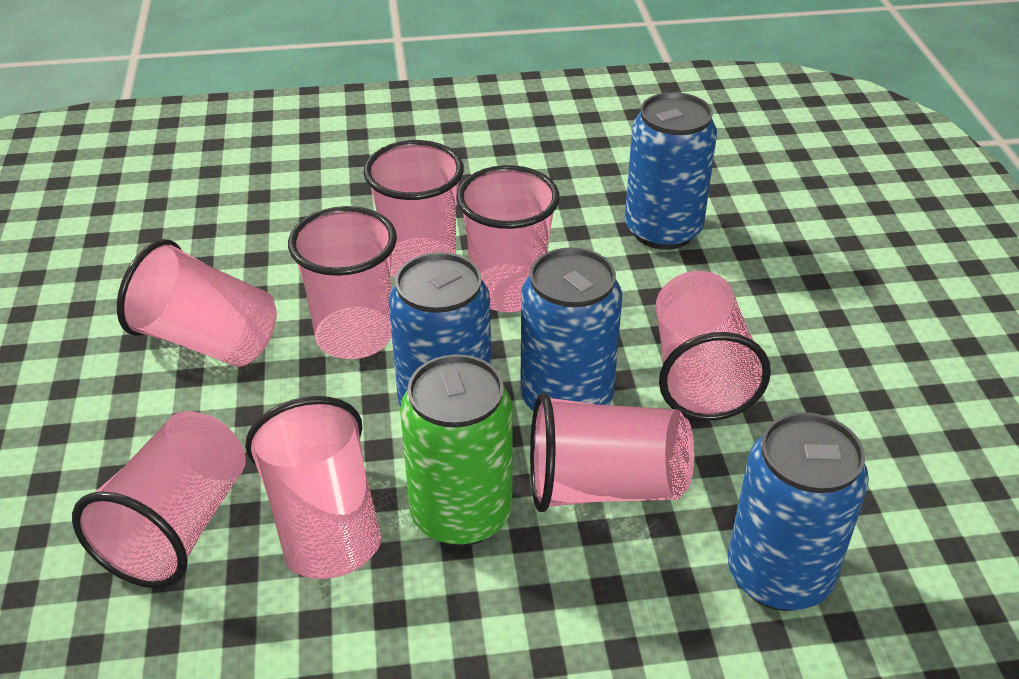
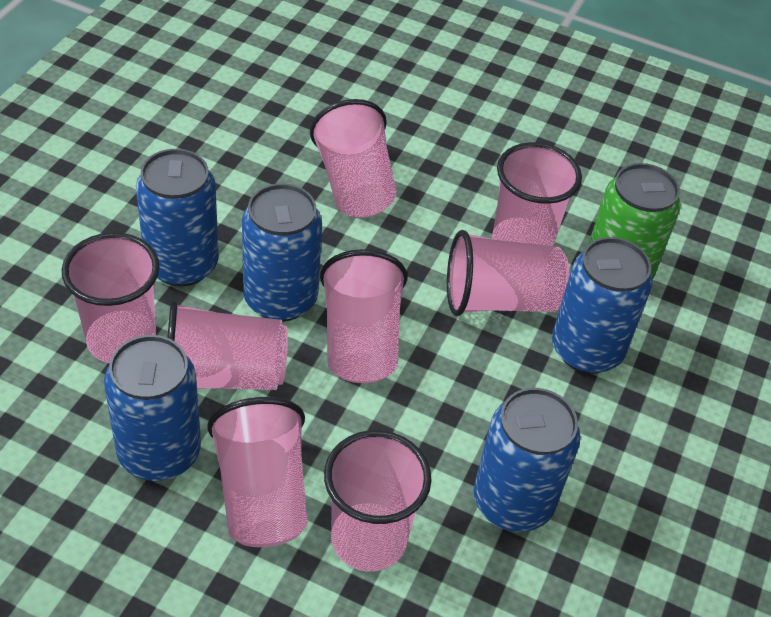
blue can: [389,252,491,407] [520,247,622,411] [625,92,717,250] [728,412,869,611] = 4 -> [104,335,201,481] [136,149,219,286] [242,183,322,321] [474,388,581,532] [552,237,653,374] = 5

